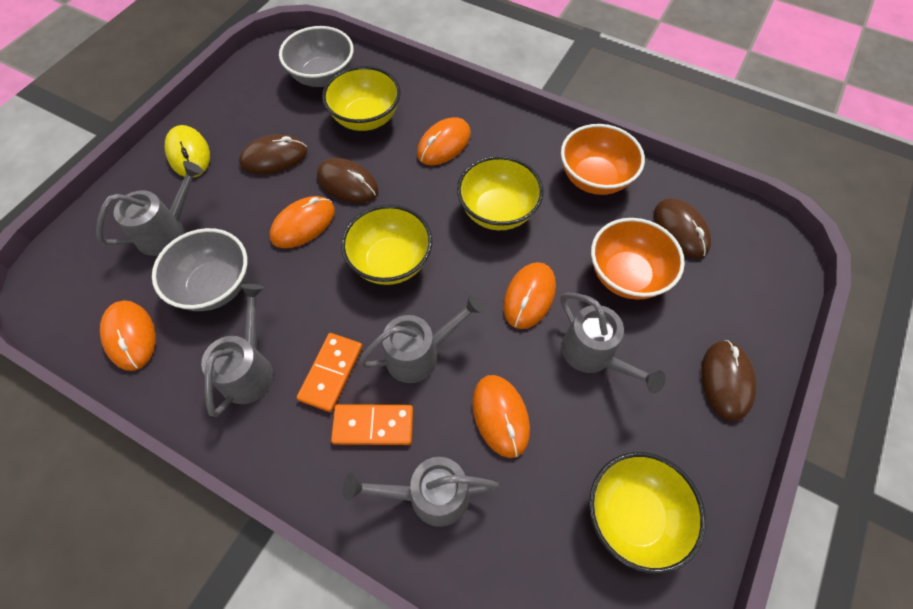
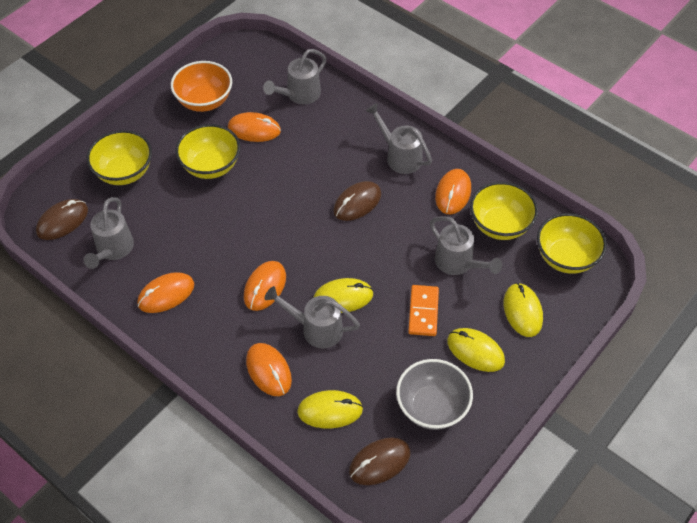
brown mouse: [239,134,307,174] [317,158,378,203] [654,198,711,259] [702,340,756,421] = 4 -> [36,199,88,240] [333,181,381,221] [349,437,410,485] = 3
grey bowl: [152,228,247,311] [279,26,354,87] = 2 -> [396,359,473,430] = 1
orange bowl: [561,124,645,195] [591,218,685,300] = 2 -> [171,61,232,112] = 1
orange domino: [297,333,363,412] [331,404,413,445] = 2 -> [408,285,439,336] = 1
yellow mouse: [165,125,210,178] = 1 -> [297,390,363,429] [313,278,374,313] [447,328,505,372] [504,283,543,337] = 4

